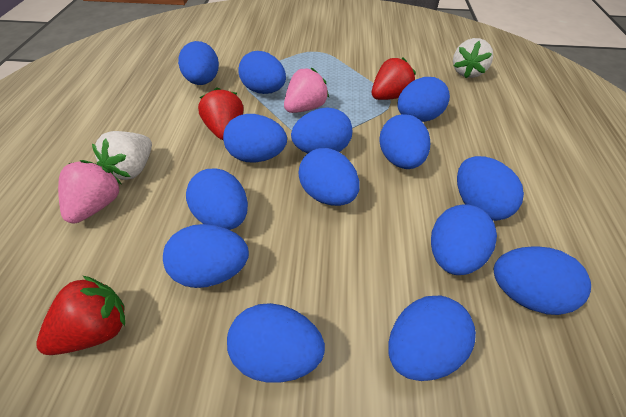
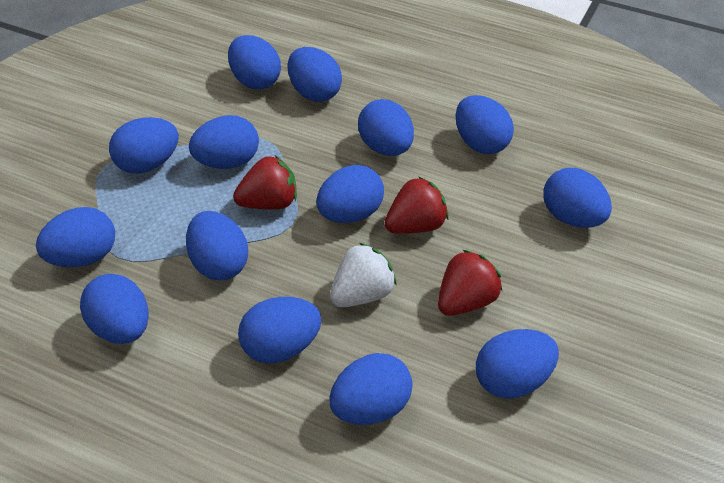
pink strawberry: [58,160,121,223] [284,68,329,113] = 2 -> none = 0
white strawberry: [92,131,152,180] [453,38,493,78] = 2 -> [330,243,397,307] = 1

